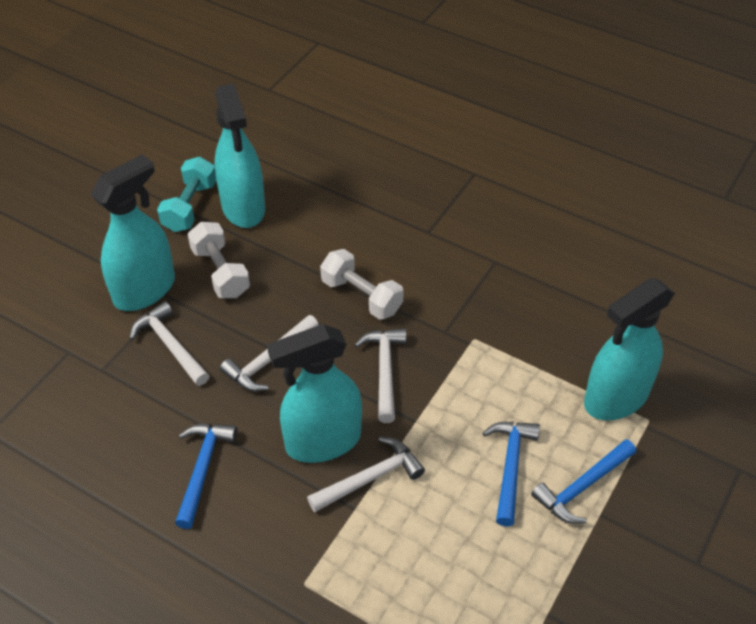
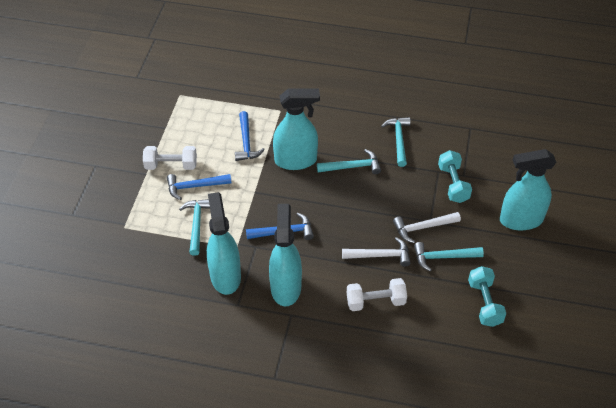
turquoise dumbbell: [157,157,216,232] = 1 -> [438,150,472,203] [468,266,506,327] = 2
turquoise hammer: none = 0 -> [179,199,210,256] [317,149,381,174] [381,117,411,167] [414,242,484,271] = 4
white hammer: [130,301,209,386] [220,315,319,391] [307,437,425,512] [355,328,407,423] = 4 -> [342,237,410,267] [393,212,461,243] = 2

